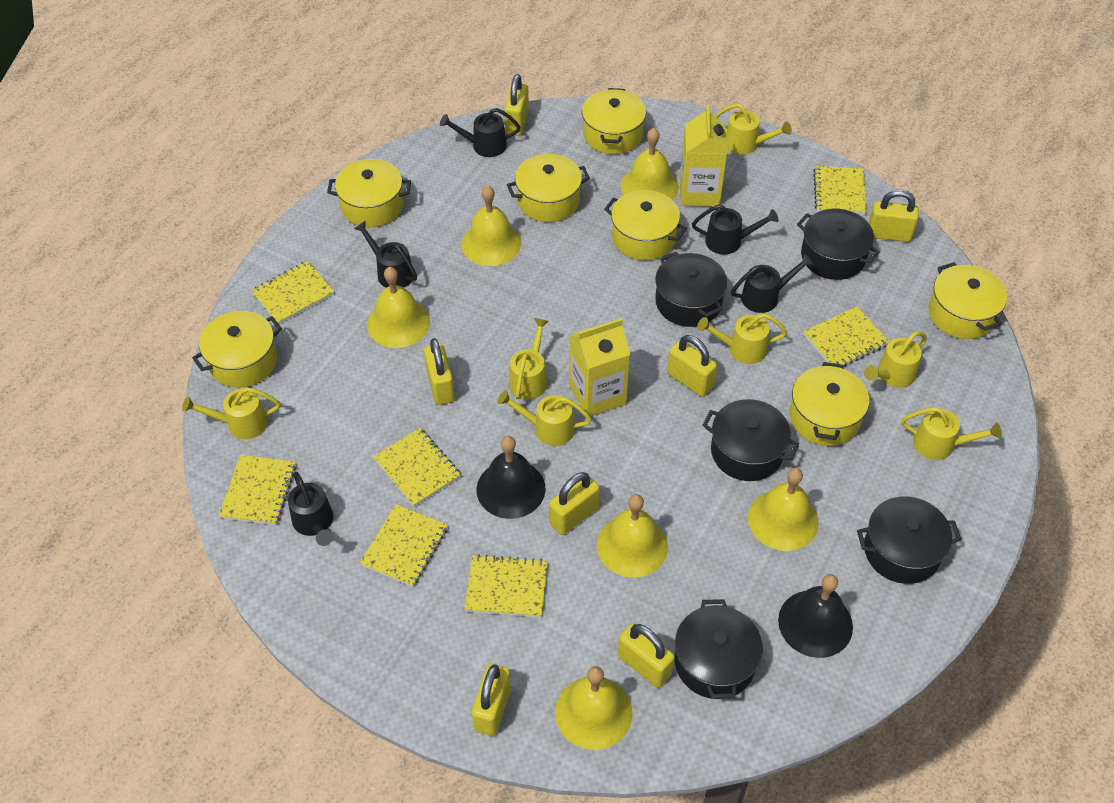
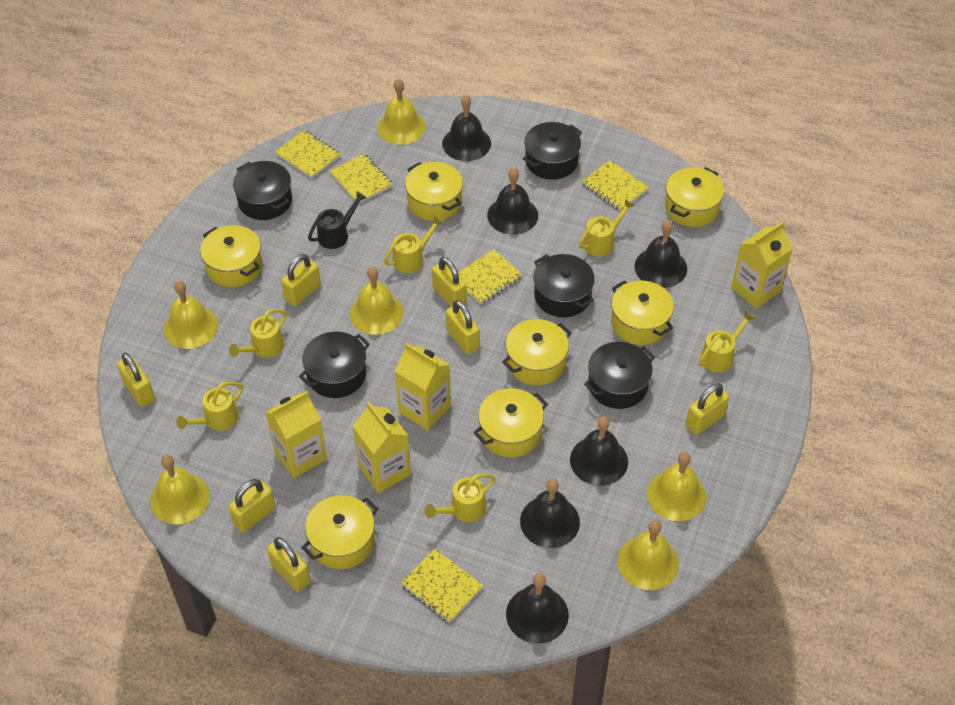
black bell: [477,436,546,519] [778,574,853,658] = 2 -> [442,95,491,161] [487,168,538,235] [506,573,569,644] [520,478,580,548] [570,416,628,486] [635,220,687,288] = 6
black watering can: [288,472,333,546] [354,221,417,288] [440,108,520,157] [692,205,779,255] [731,253,814,313] = 5 -> [308,191,366,249] = 1
yellow carton: [570,318,630,417] [680,105,727,206] = 2 -> [266,391,327,478] [353,402,411,493] [395,343,451,430] [731,221,793,309] = 4
yellow notebook: [219,455,296,525] [251,261,334,324] [360,504,448,587] [373,428,461,507] [465,554,548,617] [803,306,889,366] [813,166,867,215] = 7 -> [275,130,341,179] [329,153,393,204] [401,548,483,623] [458,249,523,305] [581,160,649,211] = 5
yellow watering can: [182,387,280,439] [497,390,592,446] [509,318,549,400] [697,313,787,364] [715,103,792,155] [864,331,927,388] [901,407,1002,460] = 7 -> [176,382,243,431] [228,309,287,358] [384,216,444,273] [425,474,496,522] [578,199,634,256] [698,311,755,373] = 6

